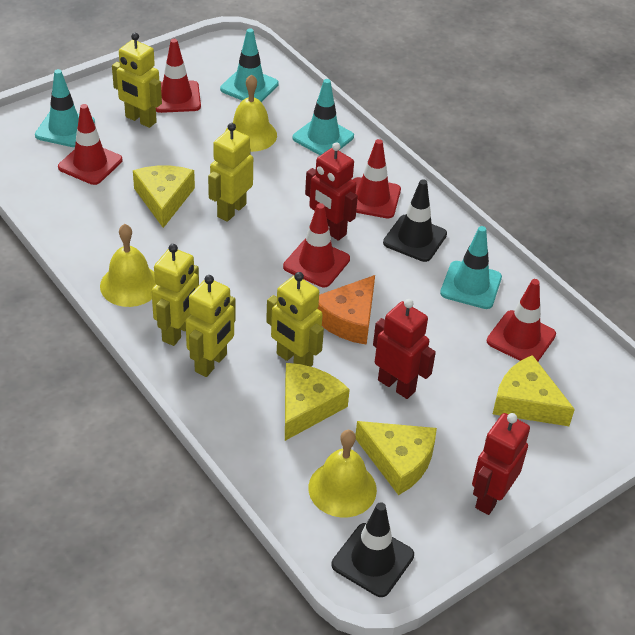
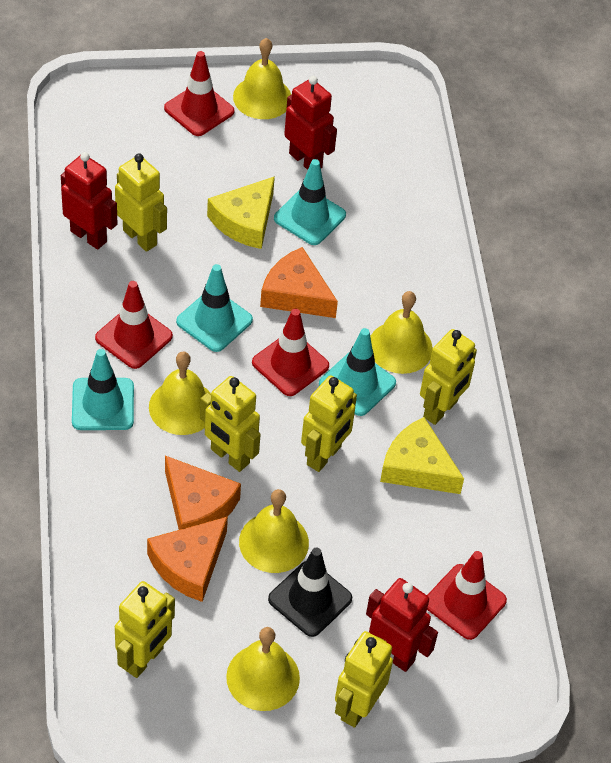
black traffic cone: [332,502,414,597] [383,179,447,262] = 2 -> [268,547,352,637] = 1
orange cheese: [317,275,375,345] = 1 -> [147,516,228,602] [165,456,241,530] [260,247,338,318] = 3
red traffic cone: [58,104,122,185] [156,39,201,113] [283,203,350,287] [353,139,401,218] [487,279,556,361] = 5 -> [95,281,173,369] [164,51,234,136] [252,309,329,396] [427,551,507,640] = 4
yellow bell: [100,224,156,307] [225,74,277,152] [308,430,377,517] = 3 -> [149,351,211,435] [226,627,300,711] [233,38,291,119] [239,489,309,573] [370,291,433,374] = 5
yellow cheese: [133,166,195,228] [285,363,350,441] [355,421,437,495] [493,355,575,426] = 4 -> [207,176,275,249] [380,417,464,494] = 2
yellow robot: [112,33,162,128] [152,244,199,346] [186,275,235,377] [208,123,253,222] [266,272,324,367] = 5 -> [115,154,167,252] [115,581,175,678] [200,376,261,472] [301,375,357,472] [335,631,393,728] [420,329,477,425] = 6

